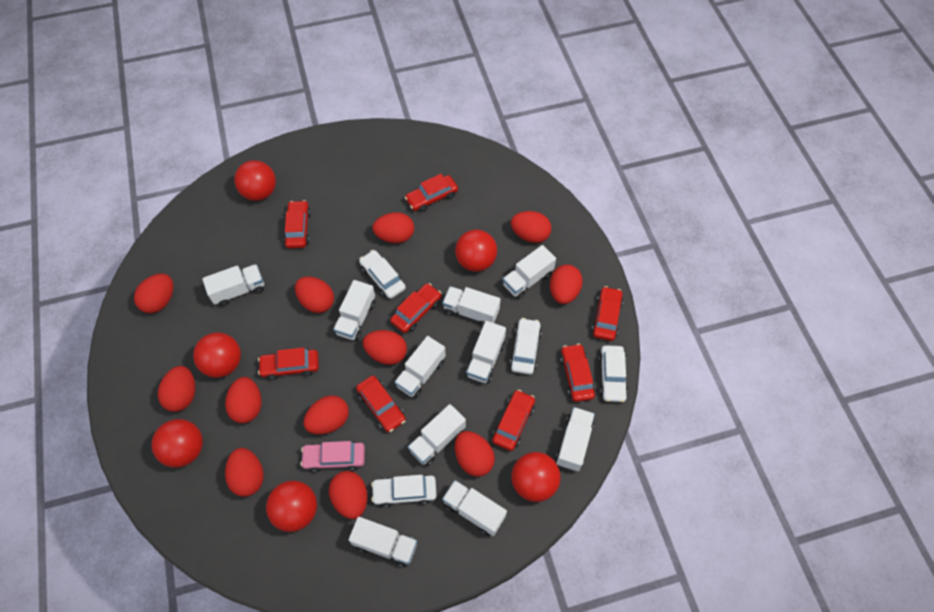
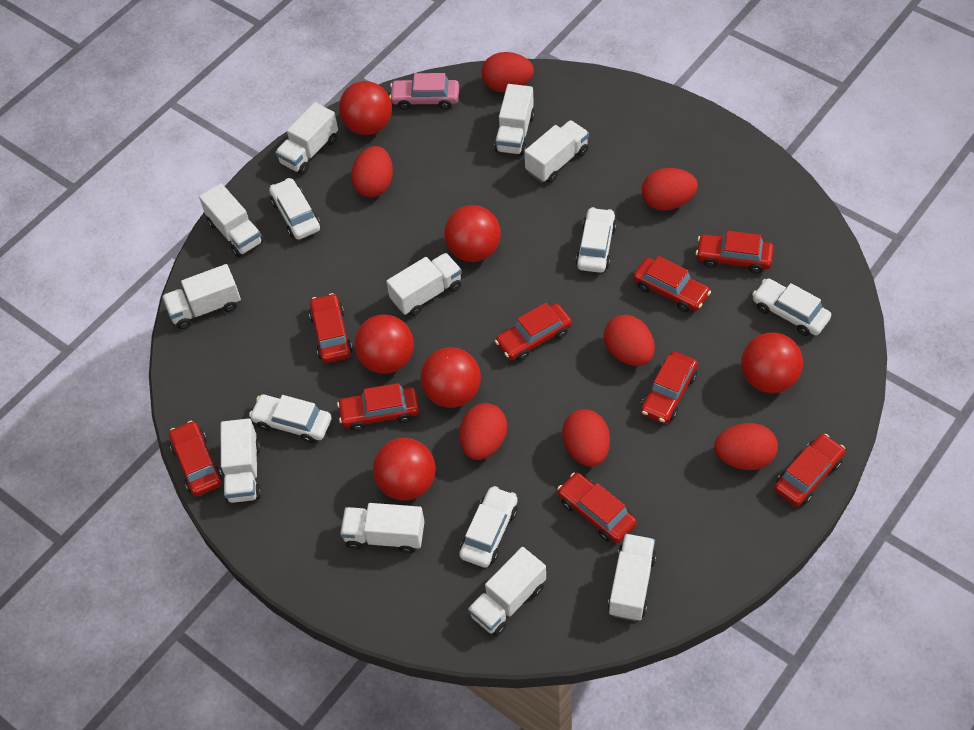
red car: [258,347,319,380] [284,200,311,249] [356,375,406,433] [390,283,442,333] [405,174,458,212] [492,390,535,451] [560,343,595,402] [591,286,623,341] = 8 -> [169,421,222,496] [309,293,352,363] [337,383,419,431] [495,303,572,361] [557,473,637,543] [633,256,711,312] [641,351,698,424] [696,231,774,274] [774,434,845,506] = 9
red egg: [134,273,174,313] [158,366,195,412] [225,377,262,423] [225,448,264,497] [295,276,334,313] [304,395,349,434] [329,471,367,519] [363,330,407,365] [372,212,414,243] [455,431,495,477] [511,211,552,243] [550,264,583,304] = 12 -> [351,146,393,197] [459,403,507,460] [482,52,534,92] [562,409,610,467] [604,315,655,366] [642,168,698,211] [714,423,778,470] = 7
white car: [359,250,406,299] [371,474,436,508] [510,318,541,375] [599,345,628,402] = 4 -> [249,394,332,443] [269,178,320,240] [459,486,518,568] [576,207,617,273] [752,278,831,336] = 5

